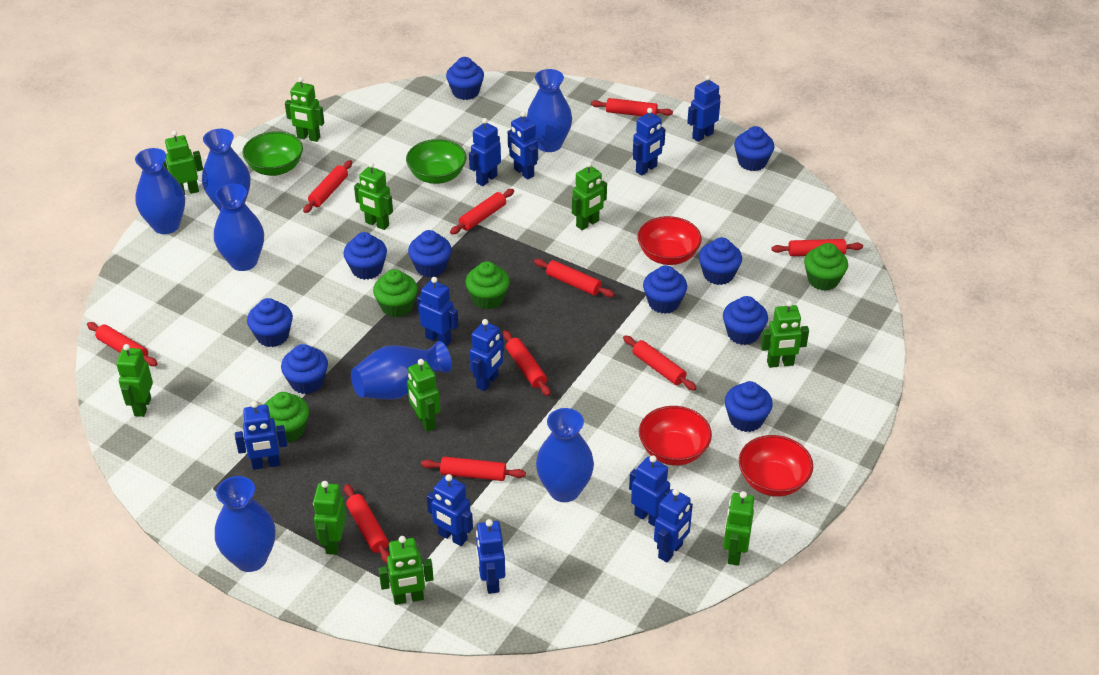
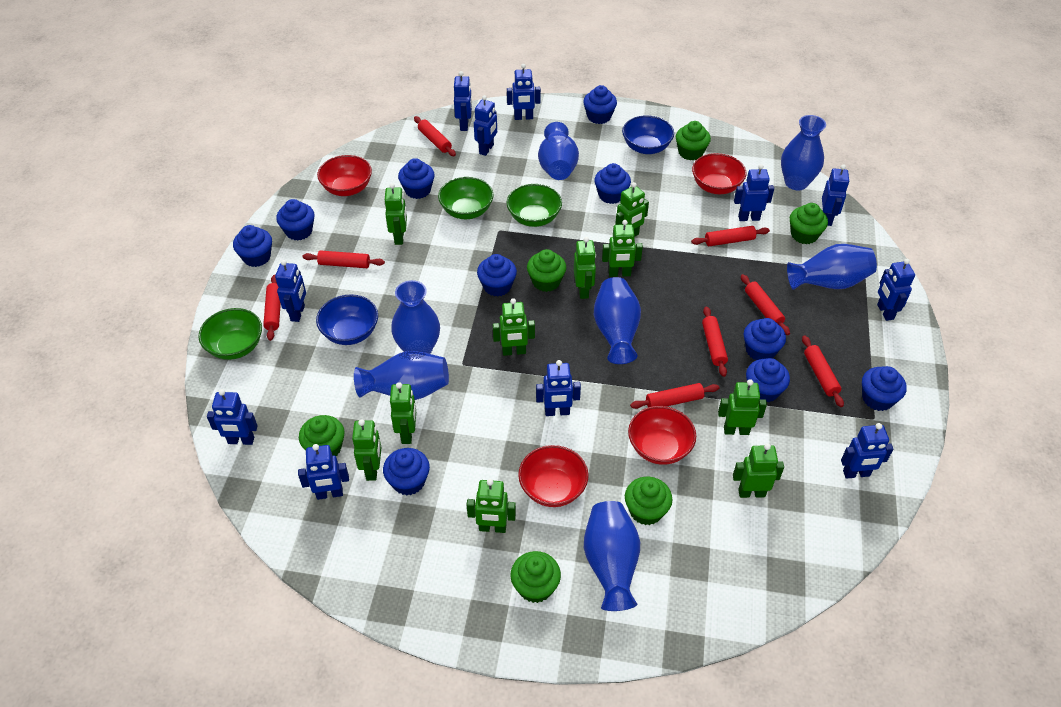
blue bowl: none = 0 -> [316,295,378,345] [622,115,674,154] = 2
green bowl: [242,131,303,176] [406,139,466,184] = 2 -> [198,308,262,360] [438,177,494,219] [507,184,562,227] = 3
green cupcake: [264,392,309,443] [373,269,418,318] [465,261,510,310] [804,243,848,291] = 4 -> [299,415,345,456] [510,551,561,603] [527,249,566,292] [625,477,673,525] [676,121,711,160] [790,203,828,244] = 6
red bowl: [637,216,702,265] [639,406,712,465] [739,435,813,497] = 3 -> [317,155,372,196] [518,445,589,507] [628,406,696,465] [692,153,746,194] = 4
red rolling pin: [87,322,158,366] [303,160,352,213] [344,484,390,563] [421,457,526,481] [450,189,514,234] [503,330,551,396] [534,259,615,297] [591,98,673,116] [623,335,697,391] [771,239,863,256] = 10 -> [263,275,281,341] [303,250,385,268] [414,116,456,156] [630,383,719,409] [691,226,770,246] [702,307,728,377] [741,274,790,335] [802,336,844,407] = 8

